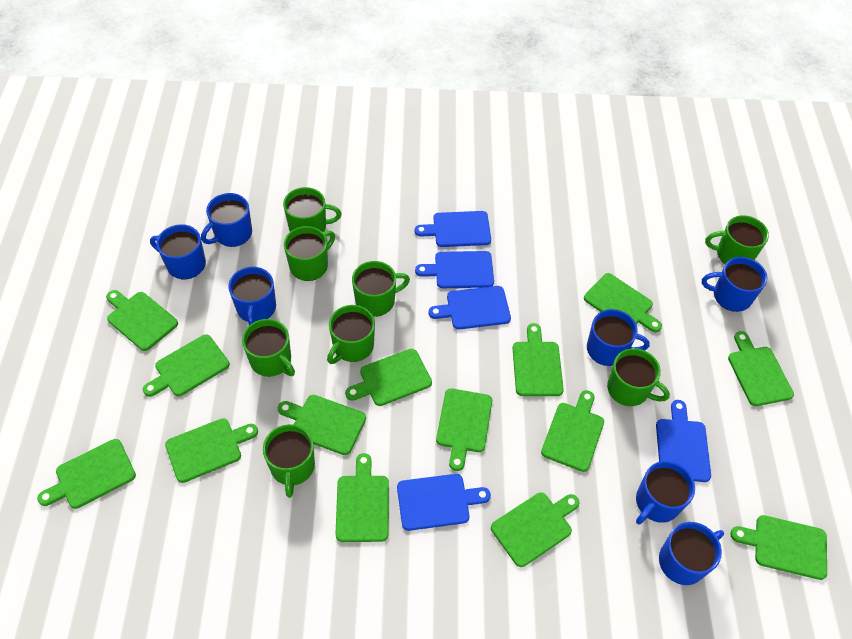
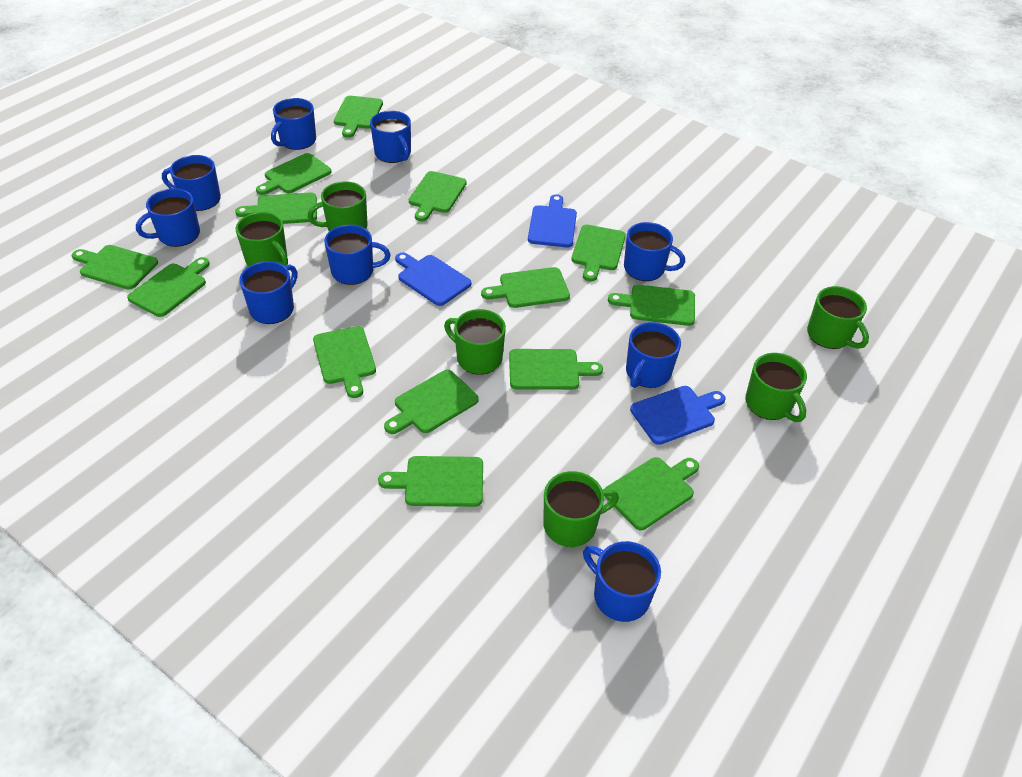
blue cutting board: [397,474,491,531] [415,211,491,247] [415,251,494,288] [429,286,511,330] [656,400,711,482] = 5 -> [395,252,471,306] [528,194,577,247] [630,386,725,445] = 3
blue mug: [150,224,206,279] [201,193,252,247] [228,267,276,325] [587,309,650,366] [636,461,695,525] [659,522,724,585] [702,257,768,312] = 7 -> [136,188,200,247] [162,155,221,211] [239,261,298,324] [271,98,316,150] [324,225,391,285] [370,111,411,163] [583,541,661,622] [624,222,685,281] [626,322,681,388] = 9
green mug: [242,319,295,377] [263,424,315,498] [283,187,342,232] [284,226,335,281] [327,305,375,364] [352,261,410,317] [607,348,670,406] [705,215,769,264] = 8 -> [236,212,288,266] [308,181,368,231] [444,309,506,375] [543,471,619,547] [745,353,807,422] [807,286,869,349] = 6

